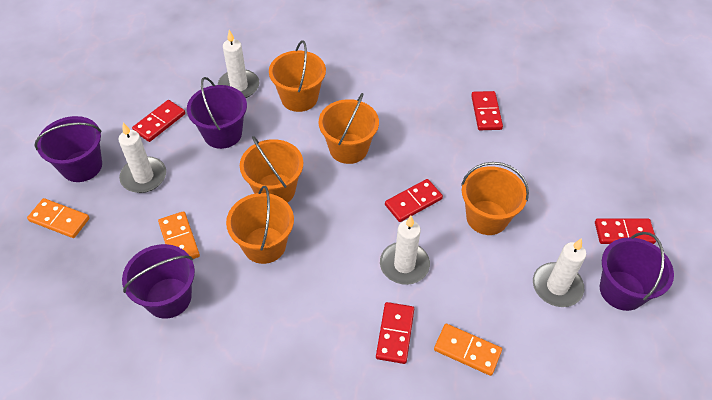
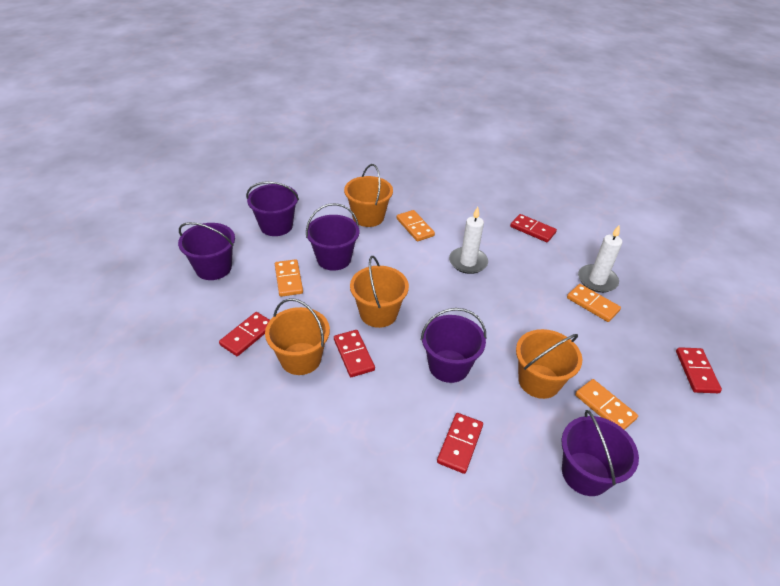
orange bucket: [226,186,294,264] [240,136,303,203] [269,40,326,112] [319,93,379,164] [461,162,529,235] = 5 -> [265,298,330,375] [344,164,393,227] [350,256,409,328] [516,329,582,399] = 4
orange domino: [27,198,89,238] [158,211,200,259] [434,324,502,376] = 3 -> [275,259,303,297] [397,210,435,241] [567,284,621,322] [575,379,638,430] = 4
purple bucket: [35,116,102,182] [122,244,195,319] [187,77,247,149] [600,232,674,311] = 4 -> [178,222,235,280] [246,181,299,236] [306,203,360,271] [421,308,486,383] [561,410,639,496] = 5
white candle: [118,123,166,193] [218,30,259,98] [380,216,430,285] [533,238,586,307] = 4 -> [449,207,488,274] [578,225,622,293] = 2

